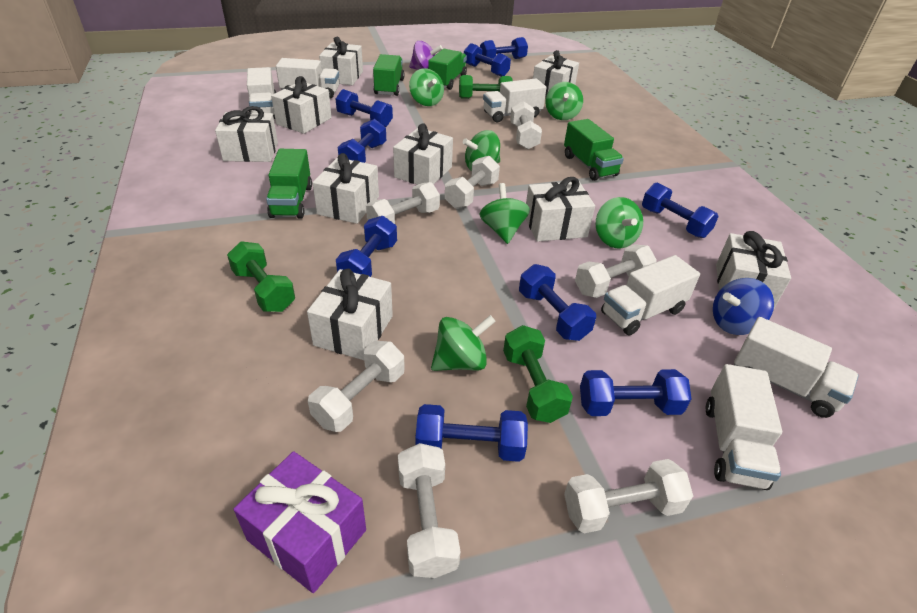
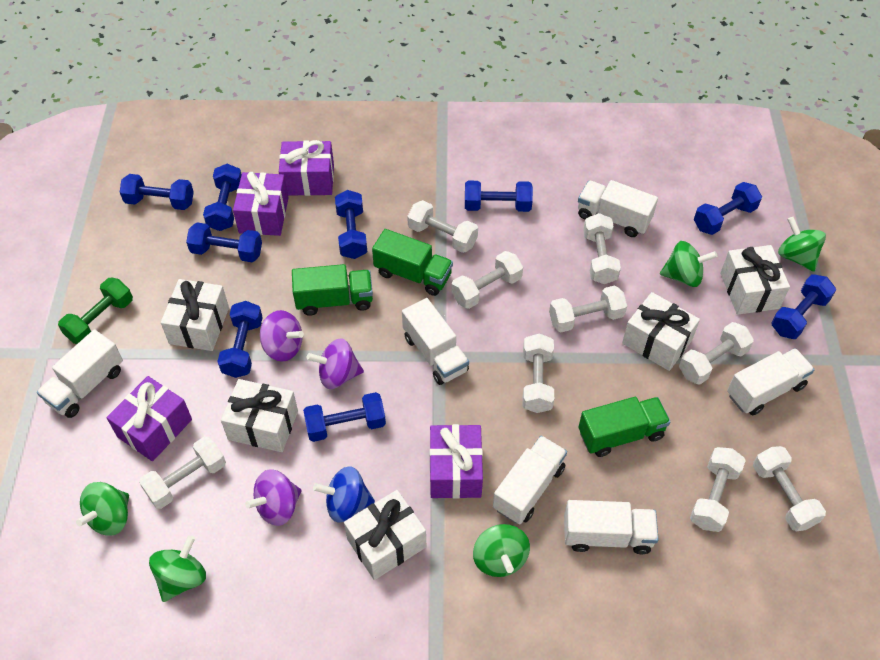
green dumbbell: [227,241,295,312] [459,75,513,99] [503,325,573,423] = 3 -> [58,278,133,344] = 1
green spinning top: [409,68,444,106] [431,315,496,371] [463,130,500,171] [480,183,530,244] [545,82,583,120] [596,197,643,248] = 6 -> [76,482,129,535] [149,535,206,602] [473,524,530,577] [660,241,717,287] [778,217,826,272] = 5
green truck: [266,149,312,219] [373,54,404,96] [428,49,467,90] [564,119,624,181] = 4 -> [292,264,373,316] [372,229,453,296] [578,397,670,457] = 3
purple gift: [233,451,366,593] = 1 -> [106,376,192,461] [233,172,288,236] [279,140,334,196] [430,424,483,499] = 4
purple spinning top: [409,41,443,70] = 1 -> [245,469,302,526] [260,310,304,362] [307,339,364,389] = 3
white dumbbell: [308,341,405,432] [366,182,440,224] [398,443,461,578] [445,156,500,208] [510,101,542,150] [564,459,693,533] [575,244,657,298] = 7 -> [139,436,226,509] [407,200,478,253] [452,251,523,309] [522,333,554,413] [549,285,627,332] [583,213,621,284] [679,322,754,385] [690,447,746,532] [753,446,826,532] = 9
white gift: [215,106,278,162] [271,76,332,134] [307,268,393,360] [312,153,379,224] [319,37,363,85] [393,123,453,185] [526,177,595,242] [533,50,579,97] [716,231,791,308] = 9 -> [161,279,229,351] [221,379,298,452] [344,490,426,580] [622,292,700,371] [720,245,790,315] = 5

